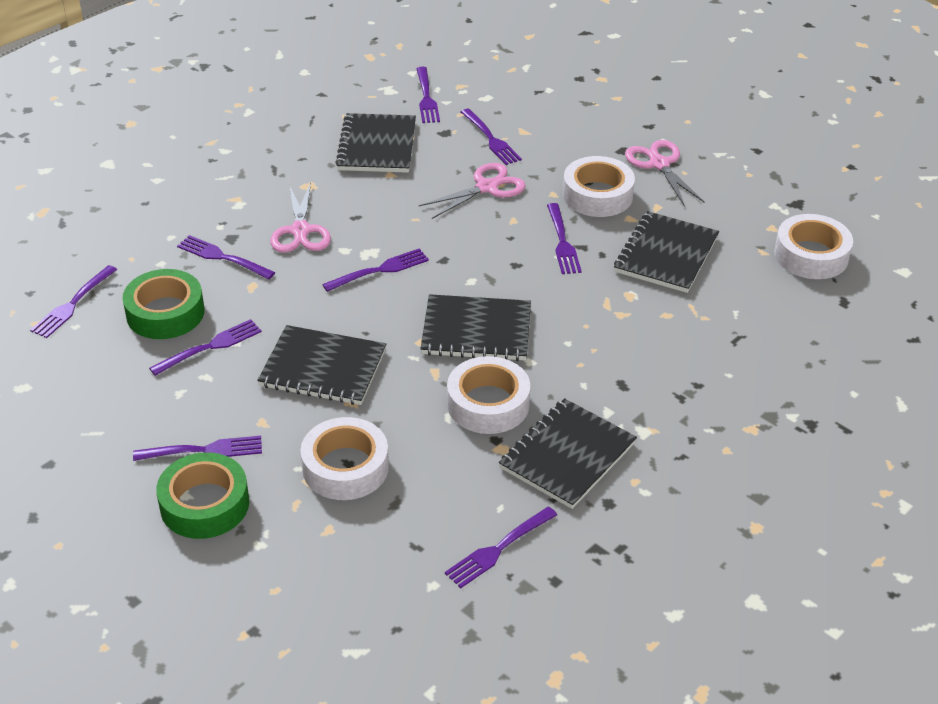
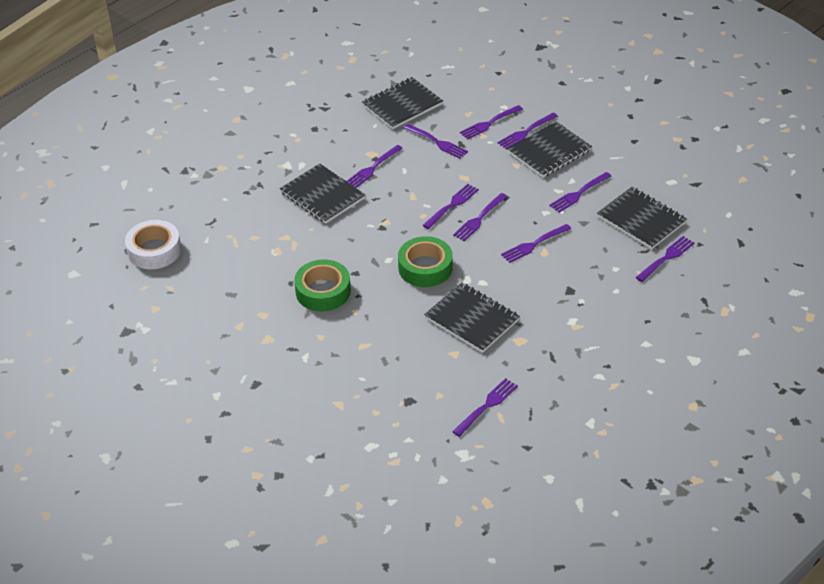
pink scissors: [270,182,331,253] [419,163,526,219] [625,140,704,207] = 3 -> none = 0
purple fork: [30,265,117,338] [133,436,262,461] [149,319,262,376] [177,235,275,279] [322,248,429,292] [416,67,440,123] [445,506,557,588] [461,109,522,165] [547,203,582,274] = 9 -> [347,145,403,188] [404,124,468,159] [422,184,479,229] [452,378,518,437] [453,193,508,241] [460,105,523,139] [498,113,558,150] [501,224,571,263] [549,172,611,213] [635,236,695,282] = 10
white tape: [301,417,389,500] [447,356,530,434] [563,156,635,217] [774,214,853,279] = 4 -> [125,220,181,269] = 1

